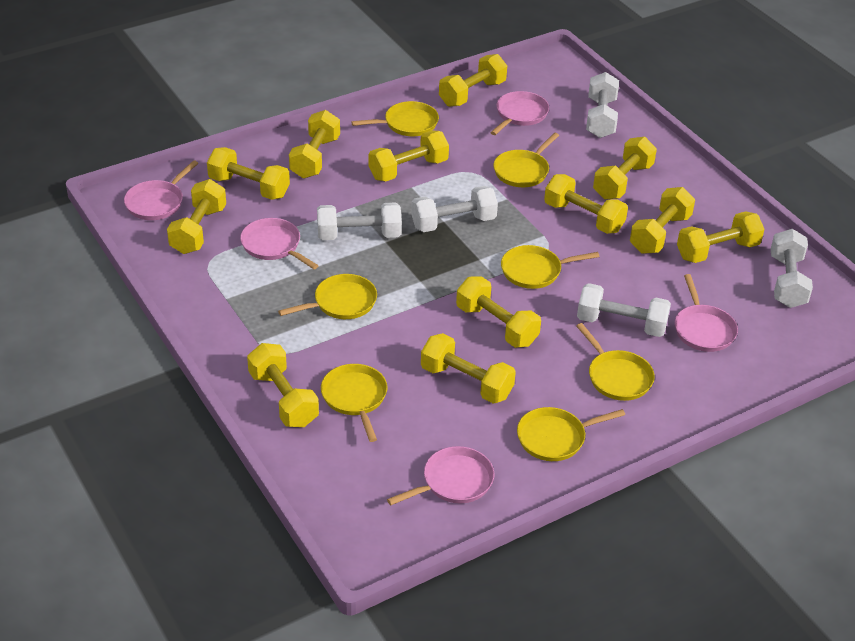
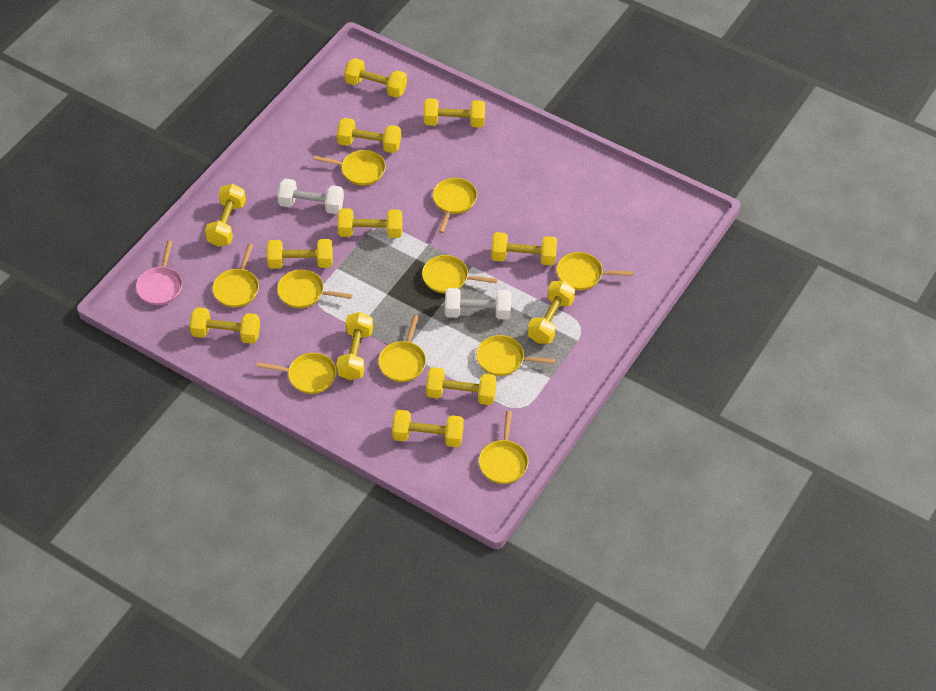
pink pan: [124,160,198,220] [240,218,319,269] [387,446,494,505] [490,91,549,135] [675,274,738,352] = 5 -> [136,241,182,305] = 1
white dumbbell: [317,202,402,240] [411,186,498,232] [577,283,671,337] [586,72,619,138] [771,229,813,308] = 5 -> [277,179,344,214] [445,288,511,320] = 2
yellow pan: [278,274,377,319] [321,364,387,442] [351,101,439,136] [493,133,559,187] [501,245,600,289] [517,407,625,461] [576,323,655,401] = 7 -> [212,243,259,308] [257,353,336,394] [277,269,353,308] [313,150,386,186] [378,315,426,382] [422,255,498,293] [433,178,477,233] [476,335,555,376] [479,411,528,484] [557,252,633,290] = 10

